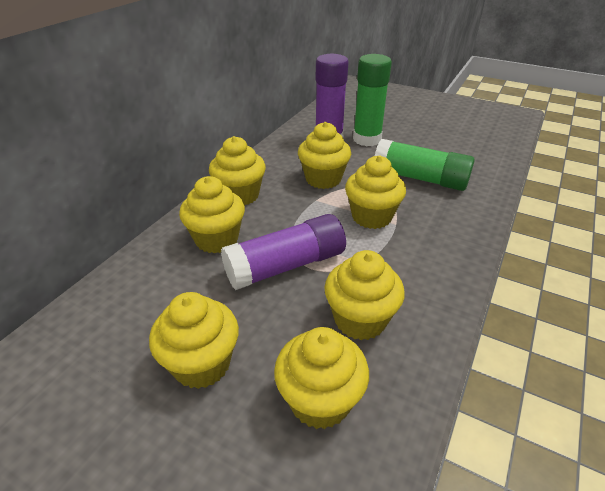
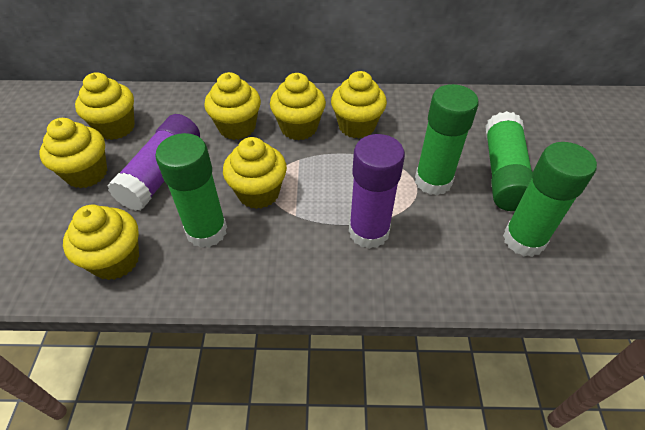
green glue stick: [353,54,392,146] [375,139,475,191] = 2 -> [155,133,227,248] [415,84,479,196] [485,111,533,211] [503,142,597,257] = 4

